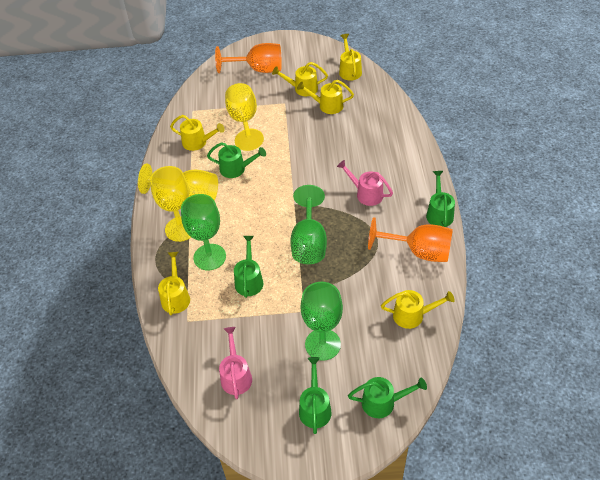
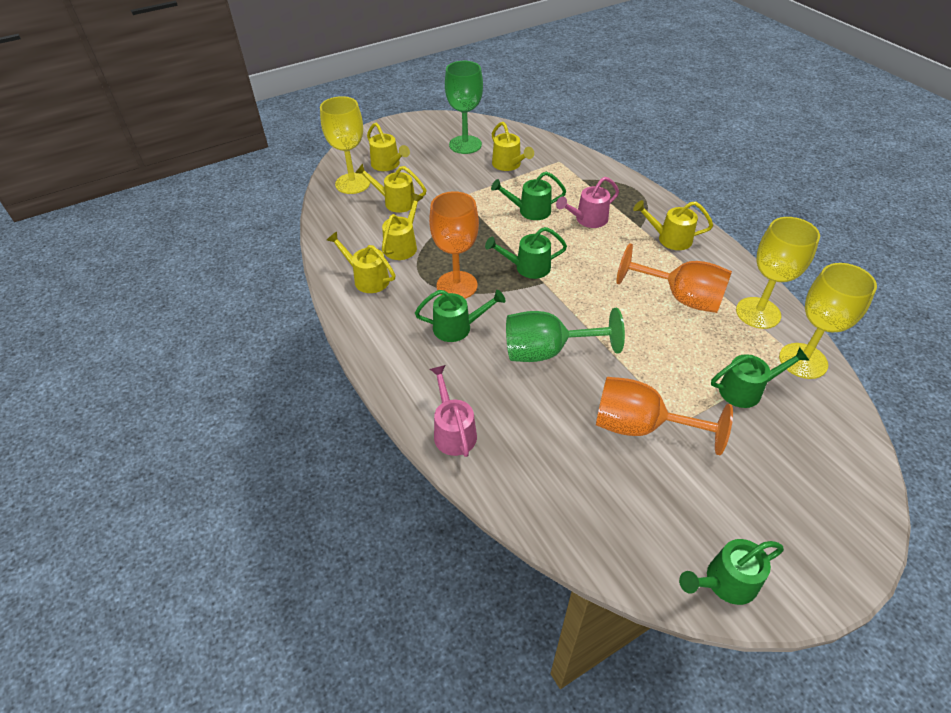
green goblet: [181,194,226,271] [290,185,327,264] [300,282,343,361] = 3 -> [445,61,483,154] [506,308,625,362] = 2
orange goblet: [215,43,282,73] [368,217,453,262] = 2 -> [429,191,479,299] [596,377,733,455] [616,243,732,313] = 3

